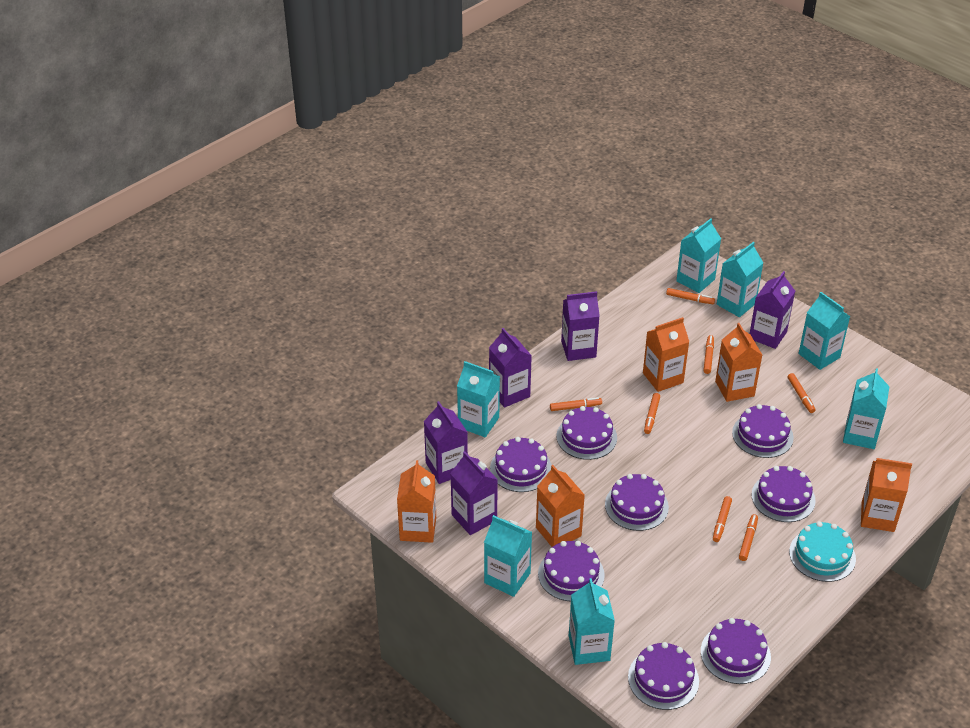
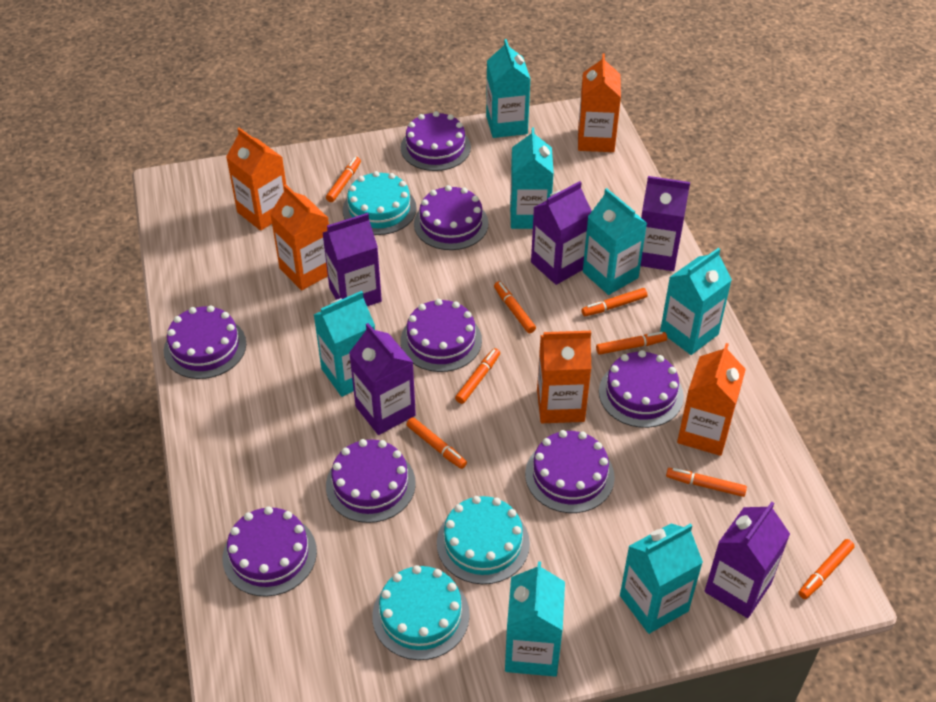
orange marker: [550,397,602,411] [644,393,660,434] [666,288,715,304] [703,335,714,374] [713,496,732,542] [739,514,758,561] [788,373,815,413] = 7 -> [326,157,361,202] [406,417,467,469] [455,348,500,404] [494,281,536,333] [581,288,648,316] [596,332,667,355] [666,468,747,497] [798,539,855,599] = 8
turquoise cake: [789,521,856,582] = 1 -> [343,171,417,235] [372,565,470,660] [437,496,530,584] = 3

